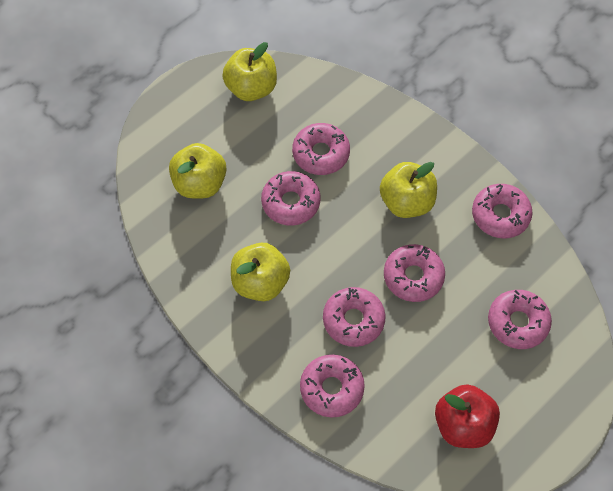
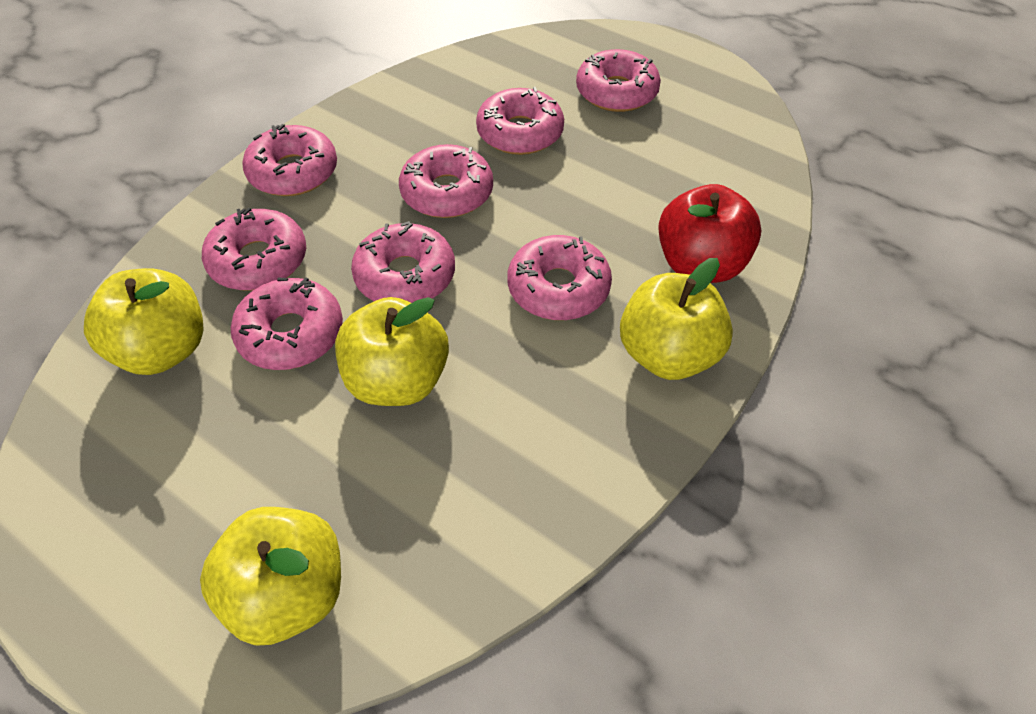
pink donut: [261,171,320,225] [292,123,350,175] [300,355,365,417] [323,287,386,347] [384,244,445,302] [472,184,533,238] [488,290,552,349] = 7 -> [202,208,306,290] [231,277,343,370] [242,124,337,196] [351,221,455,303] [399,144,493,218] [476,87,564,155] [507,235,612,320] [576,49,661,112] = 8

